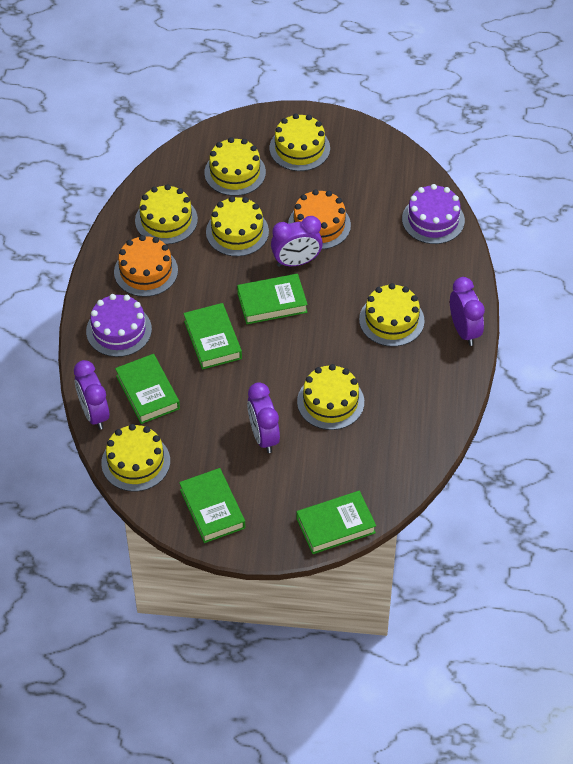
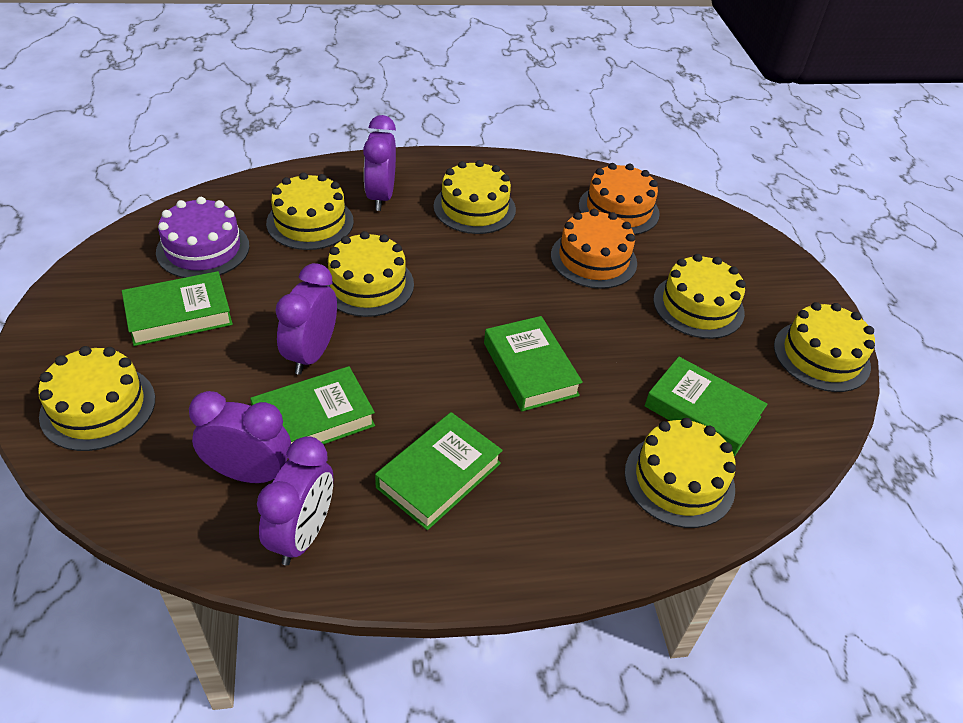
purple cake: [86,294,152,357] [402,184,465,244] = 2 -> [156,197,249,278] = 1

